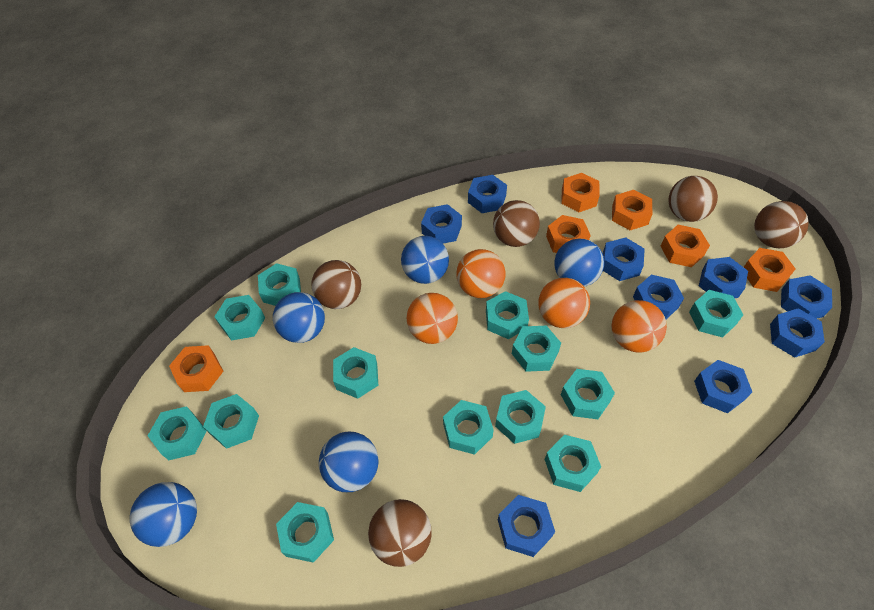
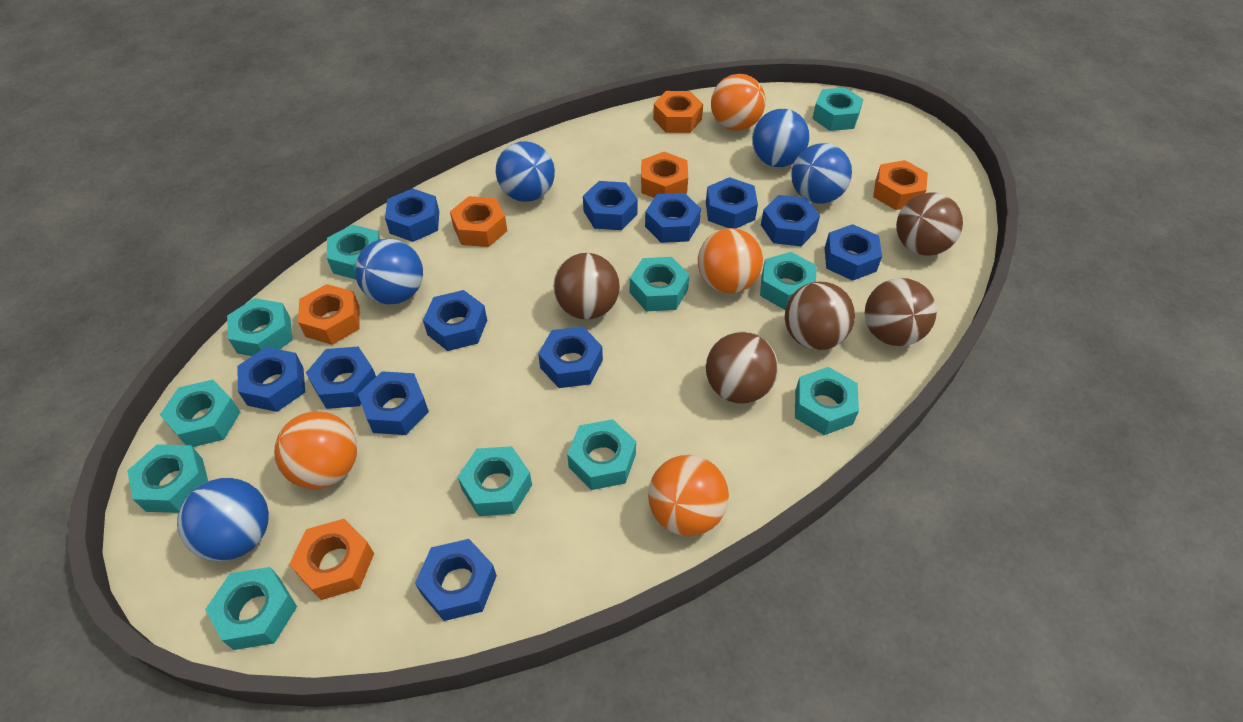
blue nut: [421,204,462,244] [468,175,507,213] [498,495,555,557] [603,237,645,281] [633,275,684,319] [694,360,752,413] [699,257,748,298] [770,308,825,358] [781,275,832,319] = 9 -> [237,347,305,412] [306,346,376,409] [358,371,429,435] [385,188,439,242] [415,539,497,621] [423,290,487,351] [538,326,603,388] [583,181,638,230] [645,193,701,243] [706,177,758,228] [761,195,820,246] [824,224,882,281] = 12
turquoise nut: [148,406,207,460] [203,394,259,449] [214,295,265,341] [258,263,301,306] [276,502,334,563] [333,347,378,399] [443,400,494,455] [486,291,529,339] [495,390,546,444] [512,326,561,372] [544,435,601,492] [561,369,615,419] [689,290,743,337] = 13 -> [127,444,208,513] [160,380,240,447] [205,567,297,650] [227,298,293,356] [327,224,380,279] [458,446,532,516] [567,419,636,490] [630,257,689,311] [760,252,816,310] [795,367,859,435] [812,88,864,131] = 11

